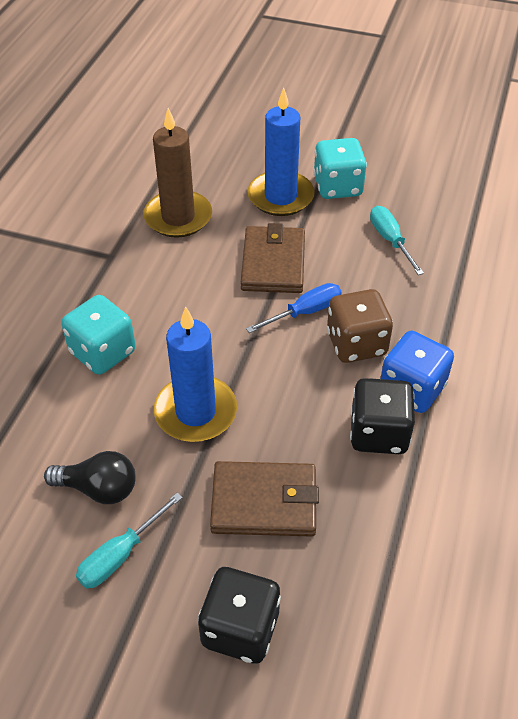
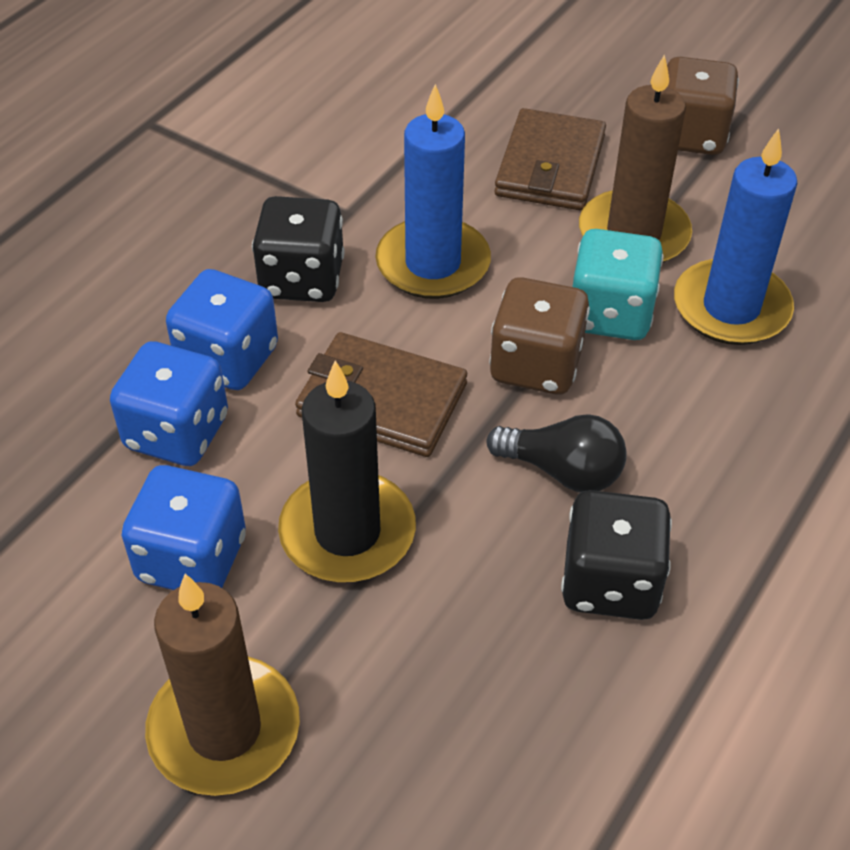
black candle: none = 0 -> [278,360,416,582] = 1
blue dice: [381,331,454,413] = 1 -> [110,341,228,466] [122,465,246,590] [166,269,278,390] = 3
blue screwdriver: [246,283,341,333] = 1 -> none = 0
brown candle: [144,108,212,238] = 1 -> [145,574,300,796] [579,54,692,263] = 2
brown dice: [327,289,393,363] = 1 -> [489,277,590,395] [667,57,739,155] = 2
turquoise dice: [61,295,136,375] [313,138,367,199] = 2 -> [573,229,664,340] = 1
turquoise screwdriver: [76,493,183,588] [370,206,424,275] = 2 -> none = 0

